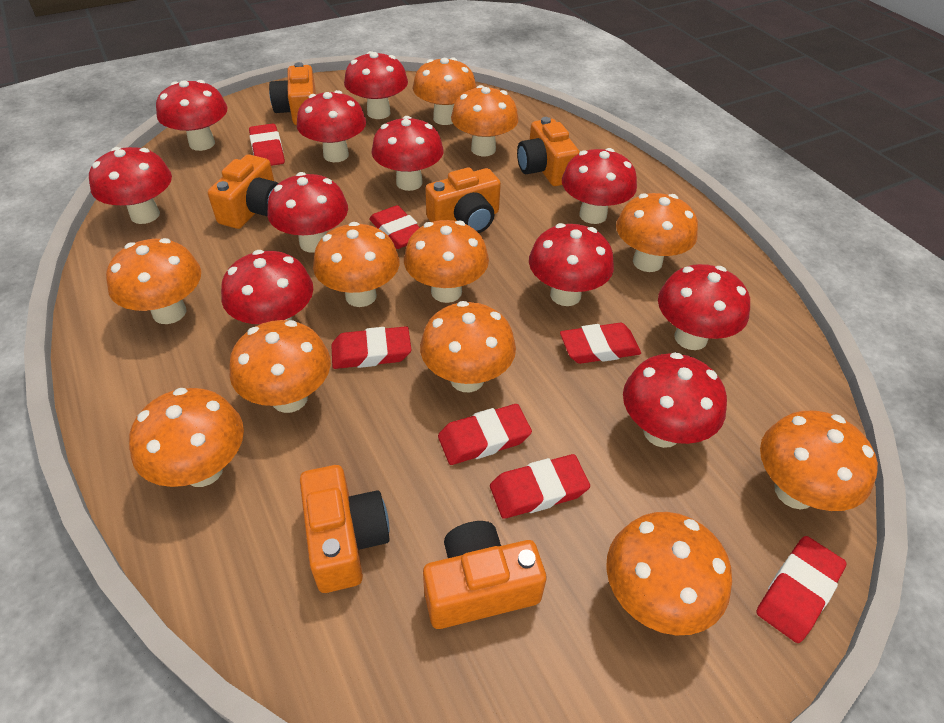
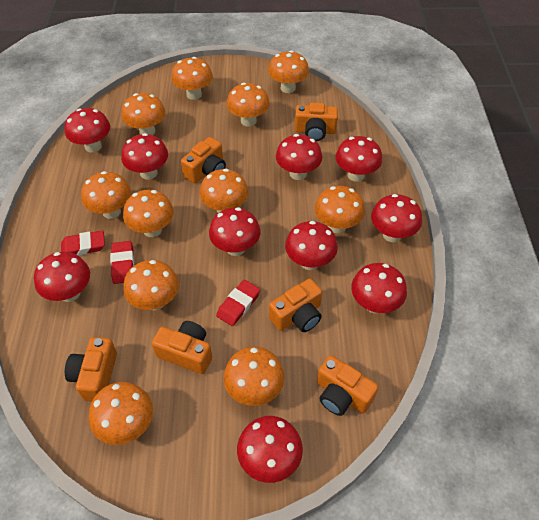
red eraser: [249,123,285,166] [331,326,412,369] [369,205,420,249] [438,404,532,465] [490,454,590,519] [560,323,641,364] [756,536,847,643] = 7 -> [61,230,105,256] [110,241,134,284] [216,280,260,326] = 3
red mushroom: [89,147,172,224] [156,80,228,151] [221,250,313,325] [267,172,348,253] [297,90,366,162] [344,51,408,119] [371,116,443,191] [529,223,614,306] [562,148,637,224] [623,352,727,448] [658,264,750,350] = 11 -> [34,252,90,302] [65,108,110,153] [121,133,168,180] [209,207,260,256] [237,416,303,483] [276,134,322,180] [285,221,338,270] [335,136,382,182] [351,263,407,314] [371,194,422,242] = 10

